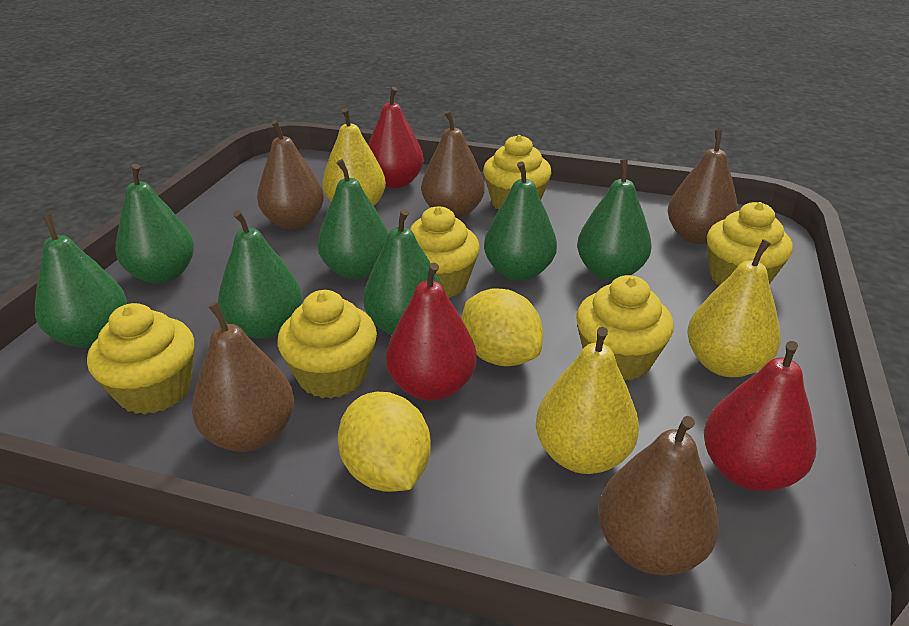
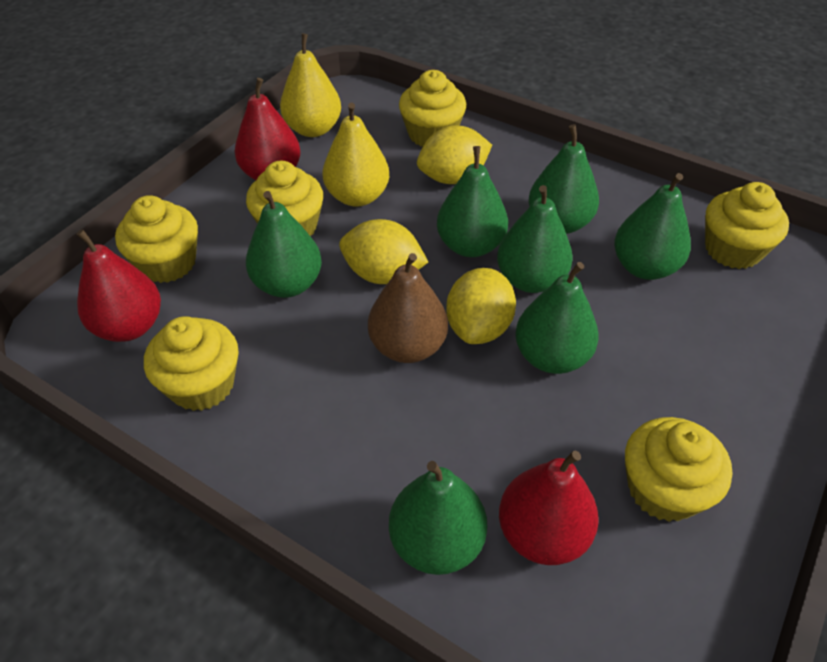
brown pear: [192,302,294,452] [257,120,324,229] [421,110,485,219] [598,416,719,576] [668,130,738,244] = 5 -> [368,253,448,363] = 1
yellow lemon: [338,392,431,492] [462,289,543,366] = 2 -> [339,219,428,284] [417,125,492,184] [446,268,516,344] = 3
yellow pear: [322,108,386,206] [536,327,639,474] [687,239,781,377] = 3 -> [280,33,341,137] [323,103,389,207] = 2

